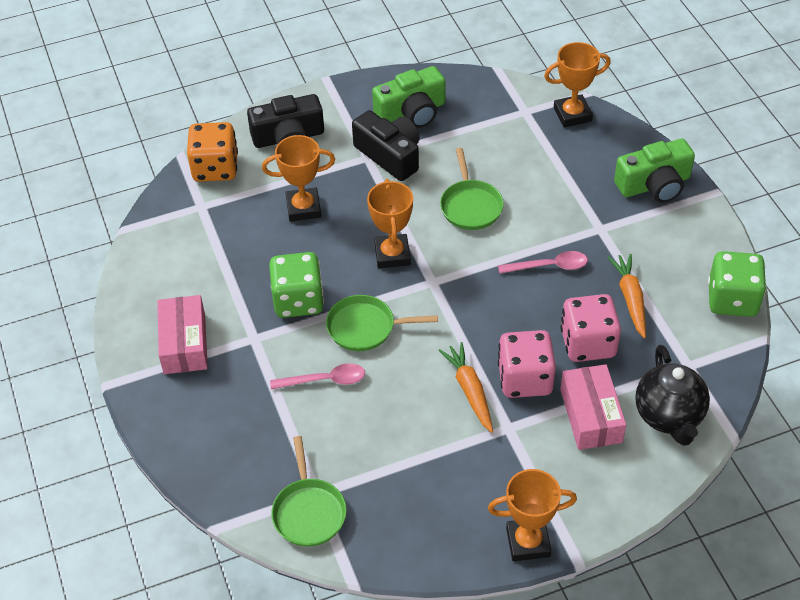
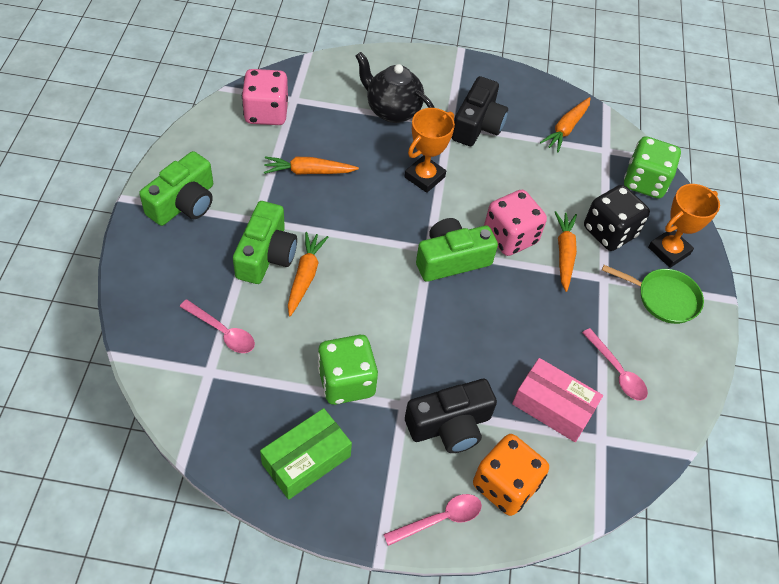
black dice: none = 0 -> [584,185,650,251] = 1
green box: none = 0 -> [260,408,352,500] = 1
green camera: [372,66,445,128] [614,138,695,203] = 2 -> [139,151,213,226] [233,201,297,284] [416,218,498,282] = 3
green pan: [271,436,347,547] [326,295,438,351] [440,148,504,230] = 3 -> [602,265,704,324] = 1
orange carrot: [439,342,493,433] [607,254,646,338] = 2 -> [264,157,359,175] [288,232,328,316] [540,97,591,152] [555,211,577,292] = 4
orange trophy: [262,135,335,222] [367,179,413,268] [488,469,577,561] [544,42,611,128] = 4 -> [404,108,455,193] [648,184,720,268] = 2
pink box: [157,295,208,374] [560,364,626,450] = 2 -> [512,358,603,442] = 1
pink spoon: [270,363,365,389] [498,251,588,274] = 2 -> [180,299,255,353] [383,494,482,546] [582,328,648,401] = 3

